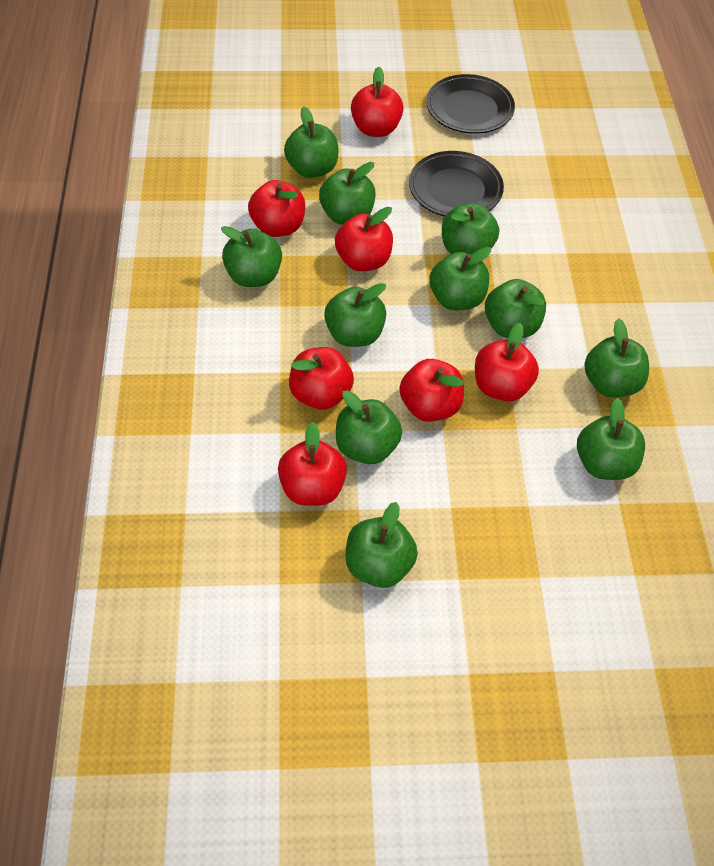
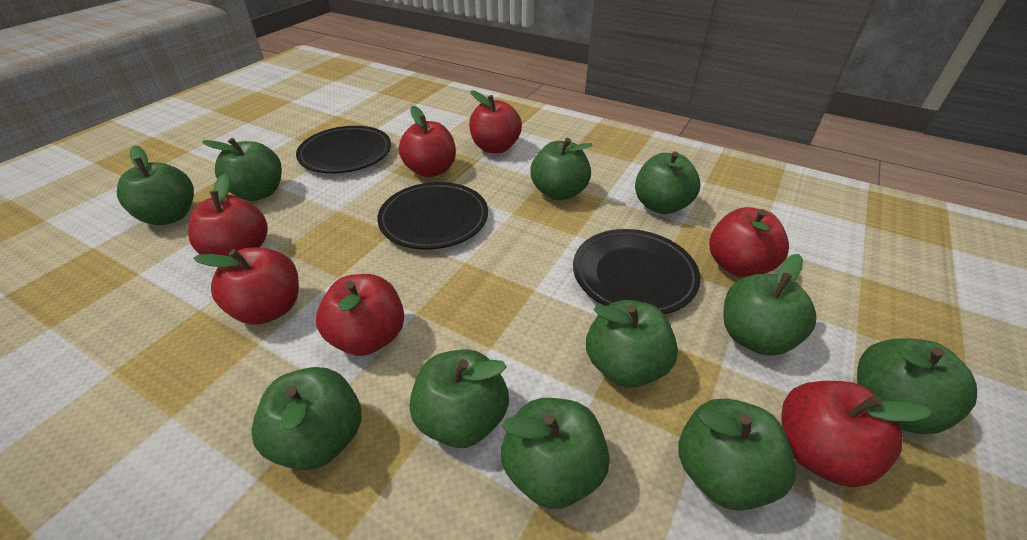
black plate: [409,151,504,216] [426,74,515,134] = 2 -> [296,126,391,173] [377,182,488,250] [573,229,701,314] = 3

